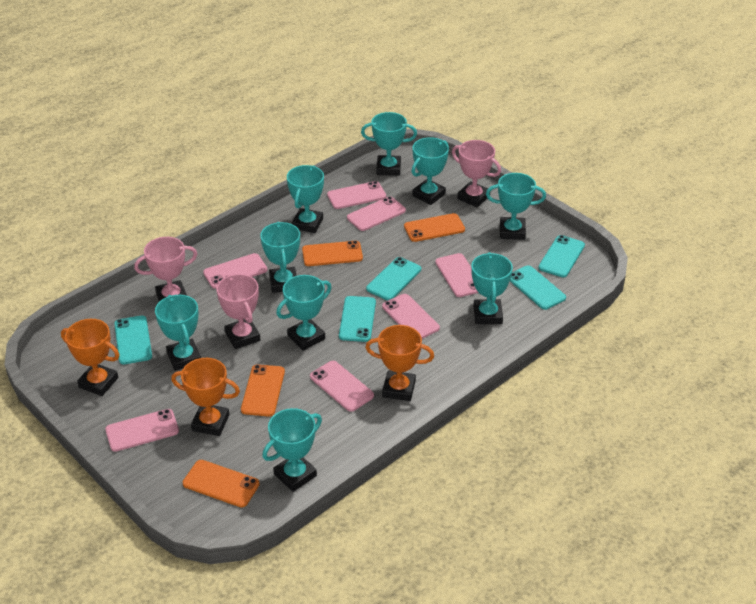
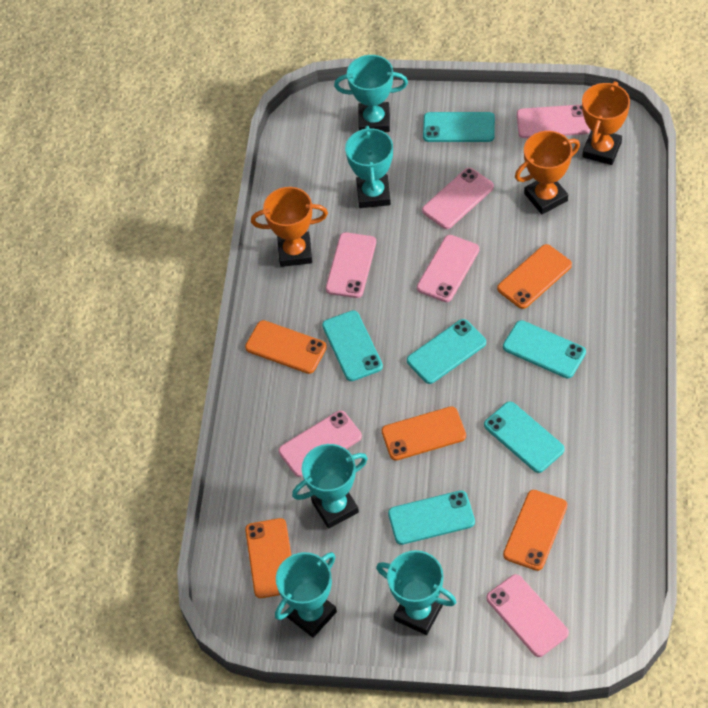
orange phone: [183,460,260,507] [241,364,285,417] [302,241,363,266] [404,213,465,242] = 4 -> [245,320,327,374] [245,518,291,598] [382,406,466,461] [497,244,572,309] [503,490,567,571] = 5
pink phone: [105,409,179,452] [203,253,267,289] [310,361,374,412] [327,181,386,209] [347,196,406,231] [382,294,440,339] [435,253,478,297] = 7 -> [278,410,362,477] [326,232,376,298] [417,235,479,302] [422,168,494,229] [486,574,569,657] [517,104,590,138] = 6
pink trophy: [134,237,197,302] [216,274,260,349] [452,140,501,207] = 3 -> none = 0
turquoise phone: [114,316,152,364] [339,296,376,342] [366,257,421,300] [510,265,566,310] [539,235,585,277] = 5 -> [322,310,383,381] [388,490,475,545] [407,319,486,384] [423,112,495,142] [484,402,565,473] [503,320,586,378] = 6
turquoise trophy: [155,295,201,371] [260,222,300,293] [262,408,322,492] [276,275,332,351] [287,165,324,233] [361,112,417,176] [411,137,449,205] [471,252,513,324] [486,173,546,240] = 9 -> [275,552,337,638] [292,444,368,528] [334,55,408,132] [345,126,393,208] [376,550,456,635] = 5

